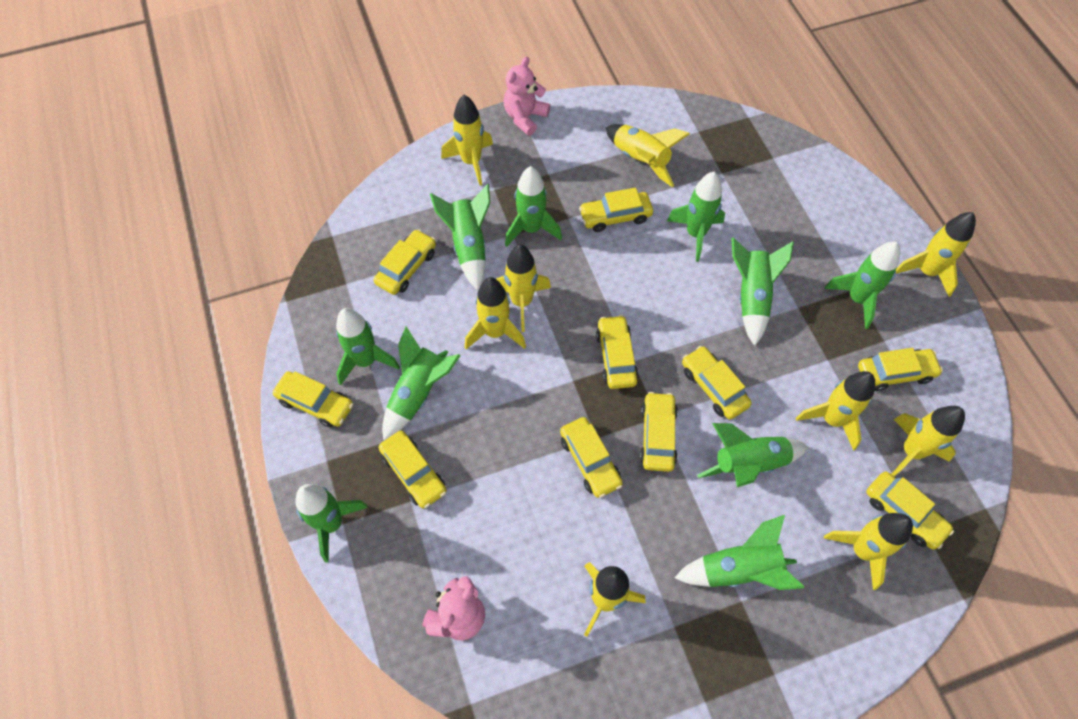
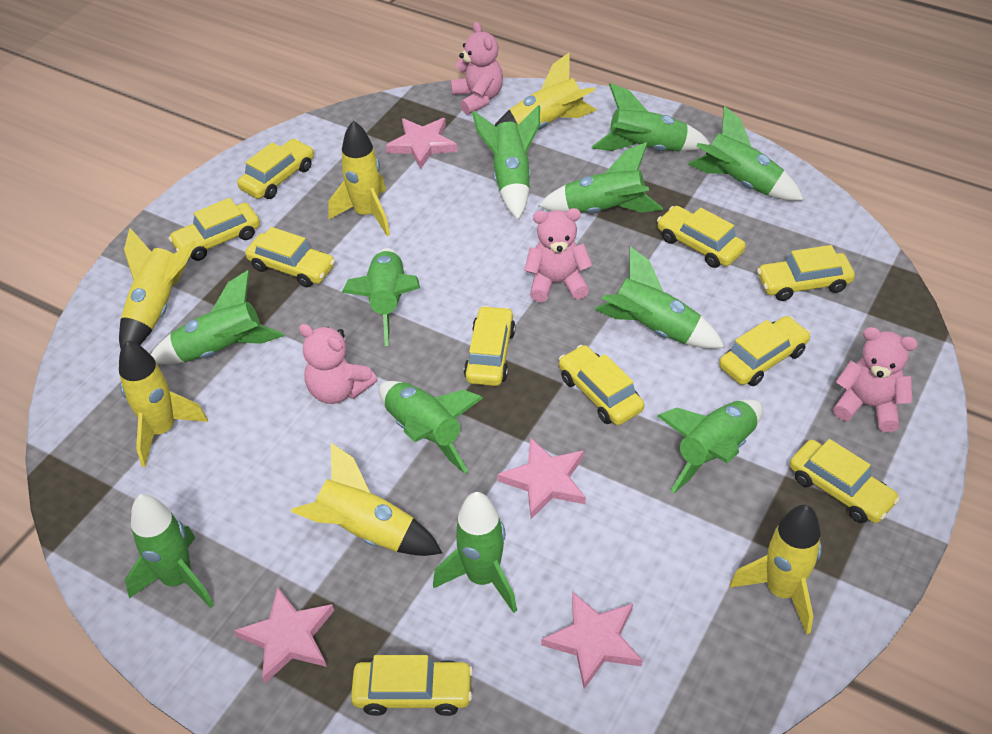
green rocket: [295,484,368,562] [336,308,400,385] [382,326,461,441] [430,184,490,290] [505,166,562,247] [667,172,725,262] [674,515,804,590] [697,423,808,487] [731,237,794,346] [824,242,900,329] = 10 -> [125,494,214,608] [151,270,284,364] [342,248,420,346] [379,381,483,474] [433,492,517,613] [472,105,540,220] [538,142,663,213] [592,83,711,152] [595,246,725,349] [657,399,763,494] [688,106,804,201] = 11
pink star: none = 0 -> [234,587,334,684] [385,118,458,169] [497,437,586,519] [541,591,642,689] = 4
pink teddy bear: [423,576,485,640] [503,57,550,136] = 2 -> [299,324,377,404] [451,22,503,115] [524,208,592,302] [833,327,918,432] = 4
yellow rocket: [441,95,493,186] [465,277,526,349] [496,245,551,332] [584,562,646,637] [605,124,690,187] [796,371,875,451] [824,513,913,590] [892,406,965,476] [896,212,976,297] = 9 -> [119,228,197,349] [119,340,208,467] [291,443,442,556] [328,121,390,236] [495,52,597,130] [730,505,822,635] = 6

